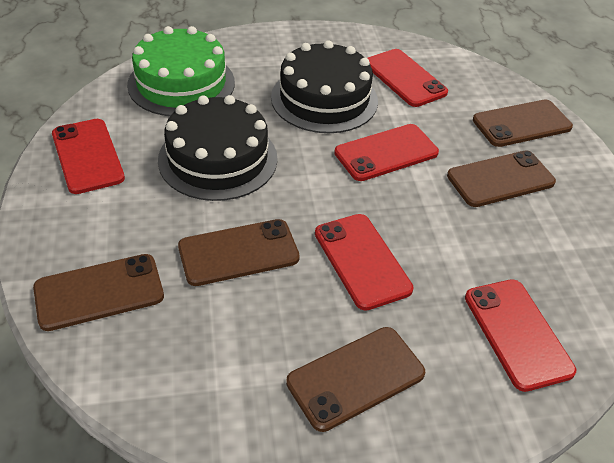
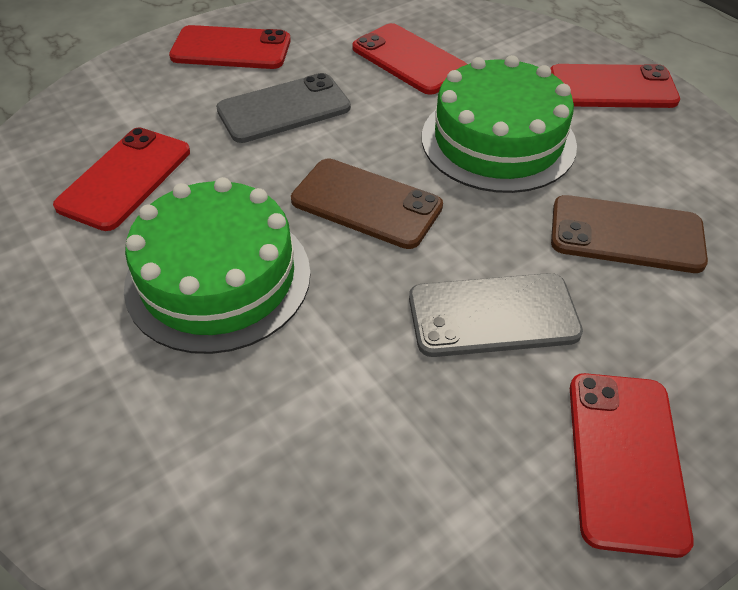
black cake: [158,95,278,201] [271,40,378,133] = 2 -> none = 0
brown phone: [33,254,164,331] [178,219,300,286] [286,327,425,432] [447,150,556,207] [473,100,573,147] = 5 -> [291,158,443,249] [551,195,708,273] = 2
green cake: [127,26,235,116] = 1 -> [124,177,310,354] [422,55,577,193] = 2
grey phone: none = 0 -> [216,73,351,143] [409,273,583,357] = 2

